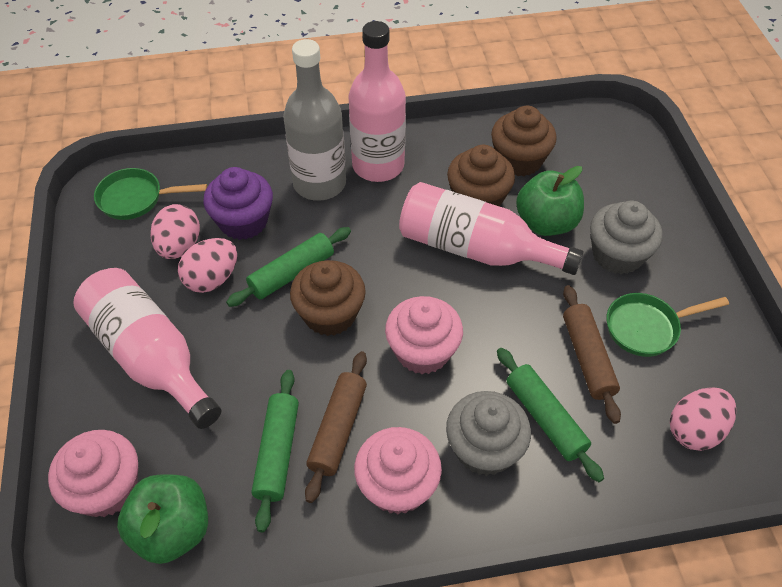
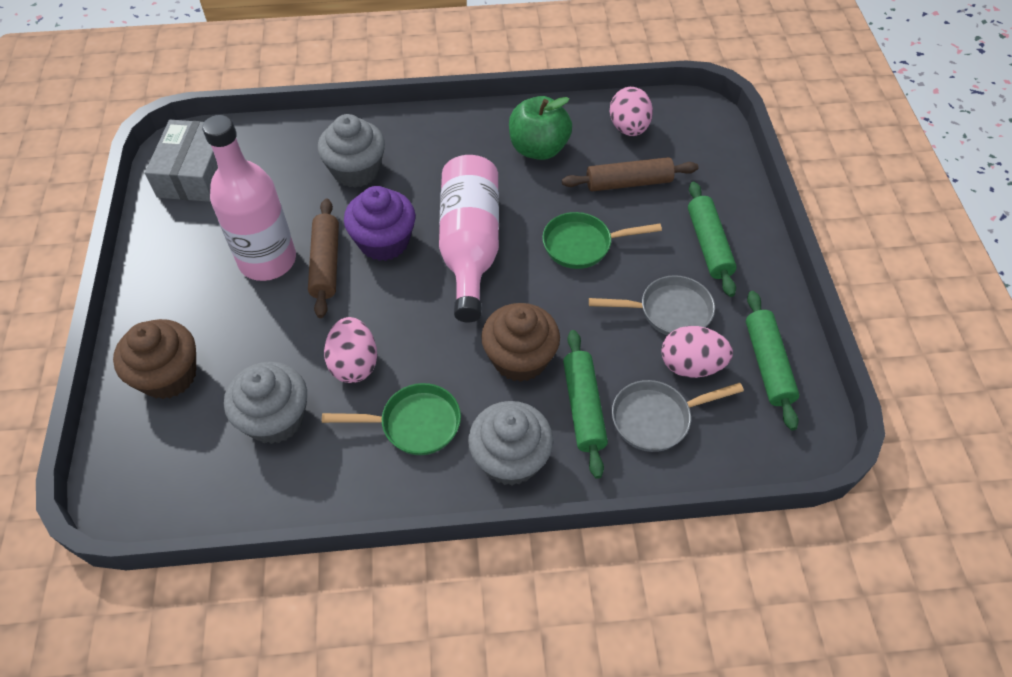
brown cupcake: [290,260,366,336] [447,145,515,206] [491,106,557,176] = 3 -> [113,319,196,399] [481,303,560,382] = 2
green apple: [117,475,208,564] [516,166,584,236] = 2 -> [509,96,572,160] = 1
grey bottle: [283,39,346,201] = 1 -> none = 0
grey box: none = 0 -> [145,120,218,202] = 1
grey cupcake: [446,391,531,476] [590,201,662,274] = 2 -> [224,361,307,444] [318,114,385,188] [468,401,553,486] = 3
grey pan: none = 0 -> [589,275,715,336] [612,380,744,452] = 2
pink bottle: [73,268,221,429] [348,21,406,182] [399,182,584,275] = 3 -> [202,115,296,281] [439,155,499,322] = 2
pink cupcake: [48,430,138,517] [354,427,442,514] [385,296,463,374] = 3 -> none = 0

